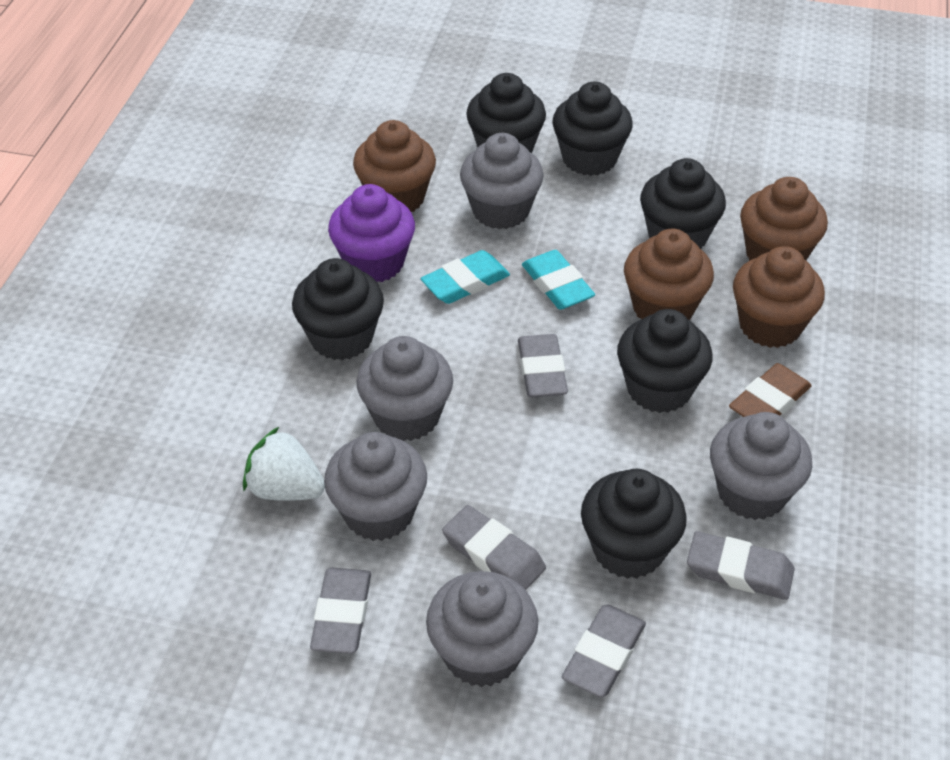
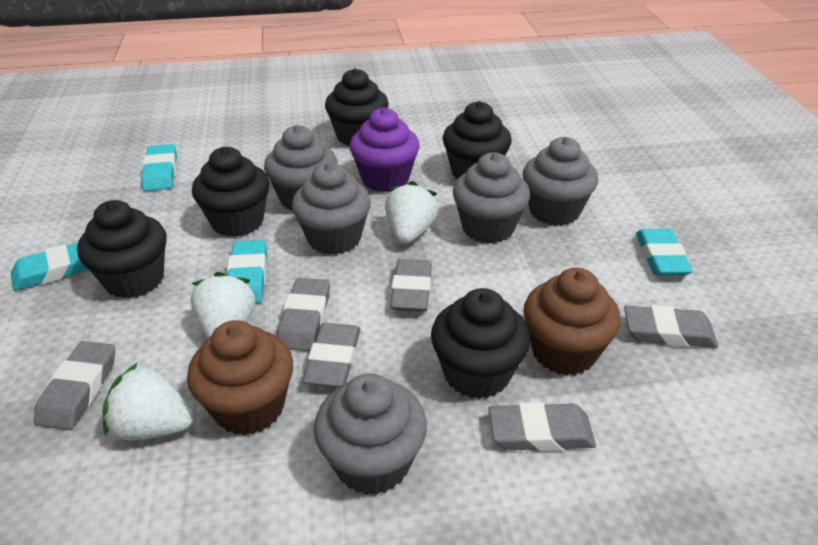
black cupcake: [292,258,384,360] [466,73,546,153] [552,82,633,176] [581,469,687,579] [617,309,712,413] [640,158,726,249] = 6 -> [77,200,167,298] [192,147,269,237] [325,68,389,146] [431,288,530,399] [442,101,512,179] = 5
brown cupcake: [353,120,436,212] [624,228,714,320] [733,246,825,348] [740,177,828,261] = 4 -> [187,320,293,435] [523,268,621,376] = 2
brown eraser: [729,363,812,417] = 1 -> none = 0
grey eraser: [310,568,371,654] [442,505,546,590] [518,334,568,397] [562,604,646,697] [687,531,795,600] = 5 -> [34,341,115,430] [277,278,330,351] [303,323,360,387] [390,259,432,312] [488,402,596,451] [624,305,718,348] = 6
turquoise eraser: [421,250,510,304] [522,250,595,310] = 2 -> [11,243,89,291] [141,144,177,191] [227,240,267,303] [636,229,693,276] = 4
white strawberry: [243,427,325,501] = 1 -> [102,363,194,441] [191,272,255,339] [385,181,438,244] = 3

